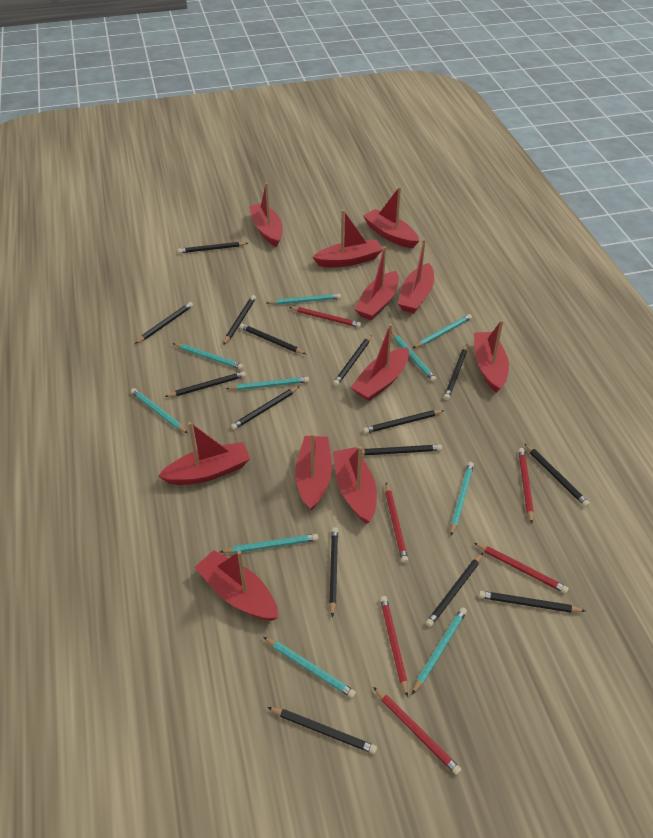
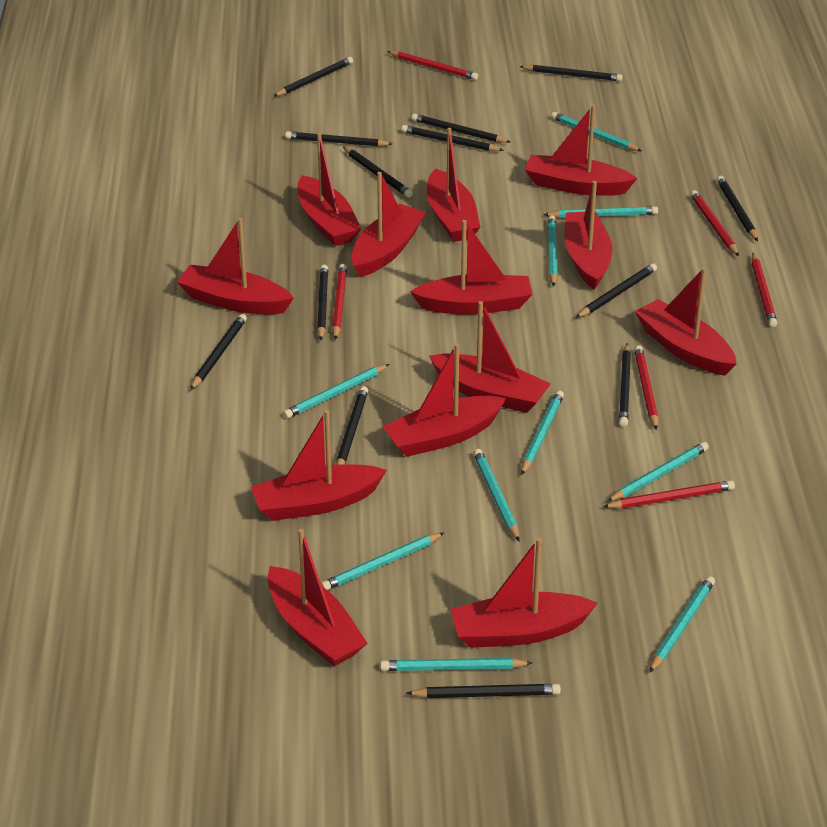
black pencil: [135,302,193,344] [165,371,246,397] [178,242,248,253] [223,295,256,345] [231,386,300,430] [240,324,306,354] [268,707,377,754] [329,527,338,617] [333,335,372,386] [362,445,442,455] [363,410,445,434] [426,553,483,627] [444,345,467,400] [479,591,585,613] [524,443,590,507] = 15 -> [190,314,247,390] [274,57,353,96] [285,131,392,147] [317,265,328,340] [336,386,368,465] [343,147,413,198] [401,125,504,151] [406,684,561,698] [412,114,510,143] [519,64,623,82] [576,263,657,318] [619,343,631,427] [717,176,758,241] = 13
red boat: [158,422,250,485] [195,550,279,621] [249,183,283,247] [295,433,332,511] [313,210,383,267] [333,446,377,524] [351,324,409,401] [354,246,399,321] [363,187,419,248] [398,239,434,313] [474,320,509,393] = 11 -> [177,218,294,314] [251,410,387,521] [268,529,368,666] [297,133,361,246] [351,172,426,277] [382,343,506,457] [410,220,532,314] [427,128,481,242] [429,301,551,413] [450,538,598,648] [525,105,637,196] [565,181,612,290] [635,267,737,376] = 13

